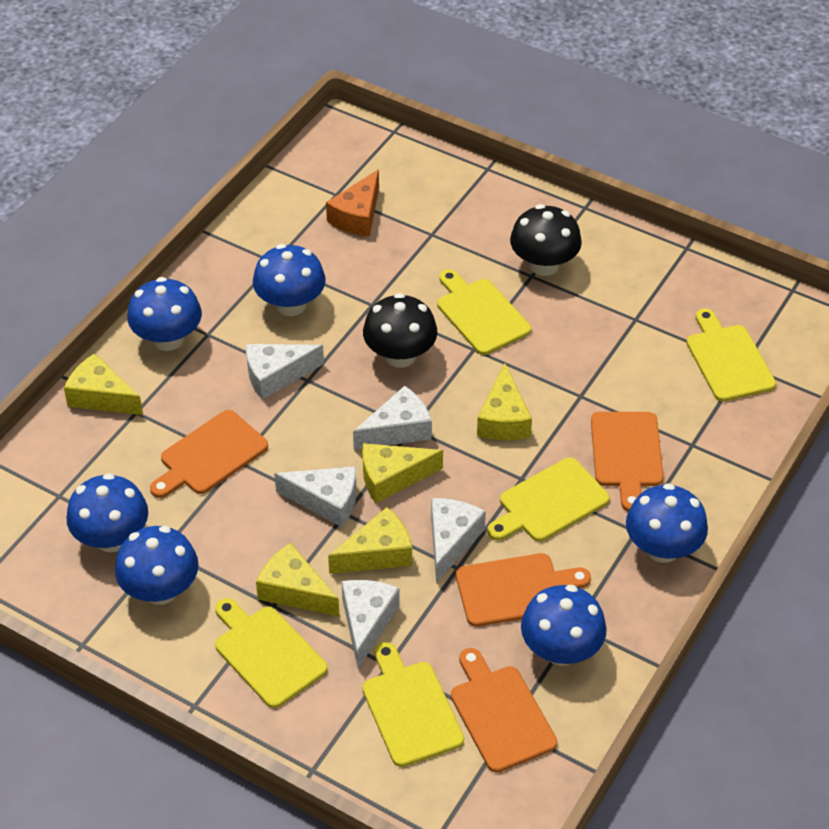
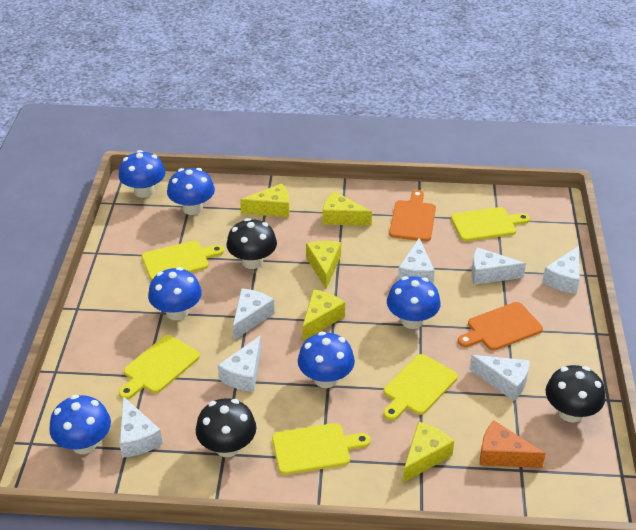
black mushroom: [363,293,438,368] [510,204,582,276] = 2 -> [196,398,256,457] [226,218,277,269] [545,365,605,423] = 3
orange cutting board: [150,410,268,498] [451,648,557,773] [456,553,591,627] [591,412,664,512] = 4 -> [389,190,436,241] [458,302,543,351] = 2
white cheese: [246,344,324,400] [274,466,357,527] [341,580,400,669] [353,386,432,450] [431,498,486,583] = 5 -> [119,396,163,458] [218,336,261,392] [233,288,275,340] [398,238,435,284] [469,355,530,401] [471,247,526,285] [542,246,580,294] = 7

